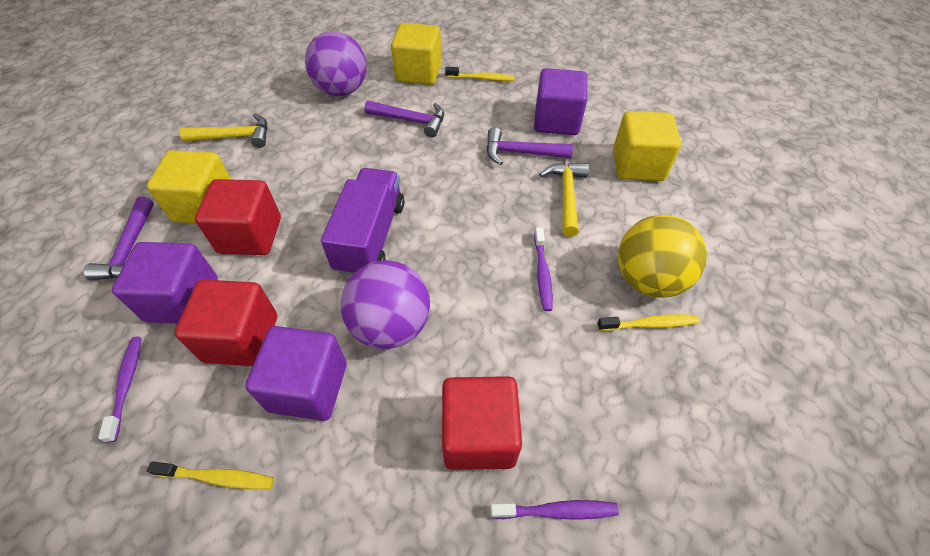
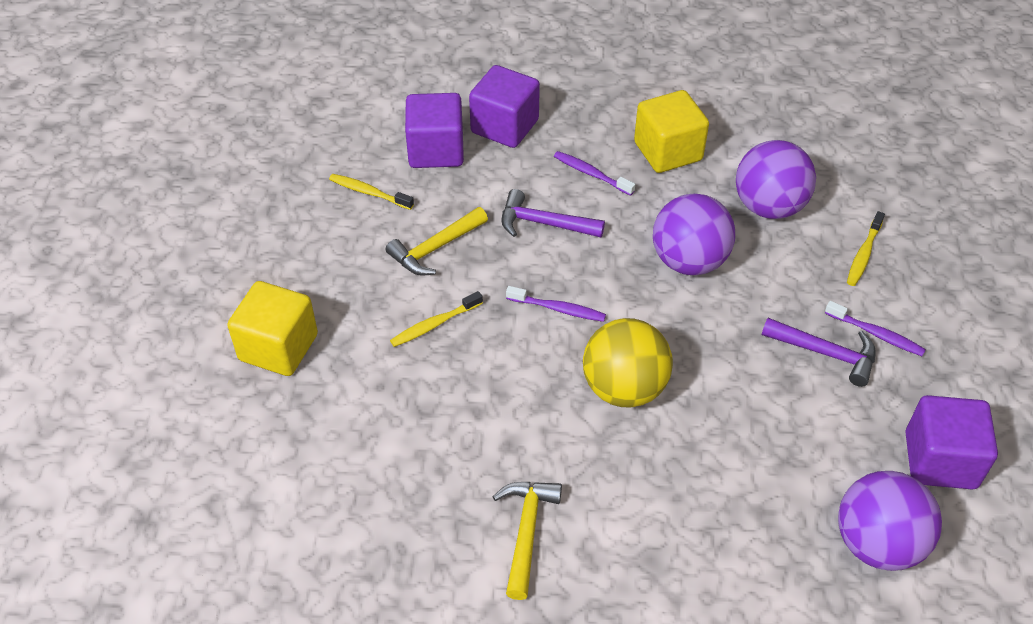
purple ball: [305,31,367,96] [340,260,430,349] = 2 -> [653,193,735,275] [736,140,816,219] [838,471,942,571] = 3
purple hammer: [84,197,154,281] [364,100,444,138] [486,127,573,165] = 3 -> [501,189,605,237] [762,318,876,387] = 2
purple truck: [321,168,404,276] = 1 -> none = 0
red cube: [174,280,277,366] [195,179,281,255] [442,376,522,470] = 3 -> none = 0
yellow cube: [147,150,232,223] [391,23,442,85] [613,111,681,181] = 3 -> [227,281,318,376] [634,90,709,173] = 2

